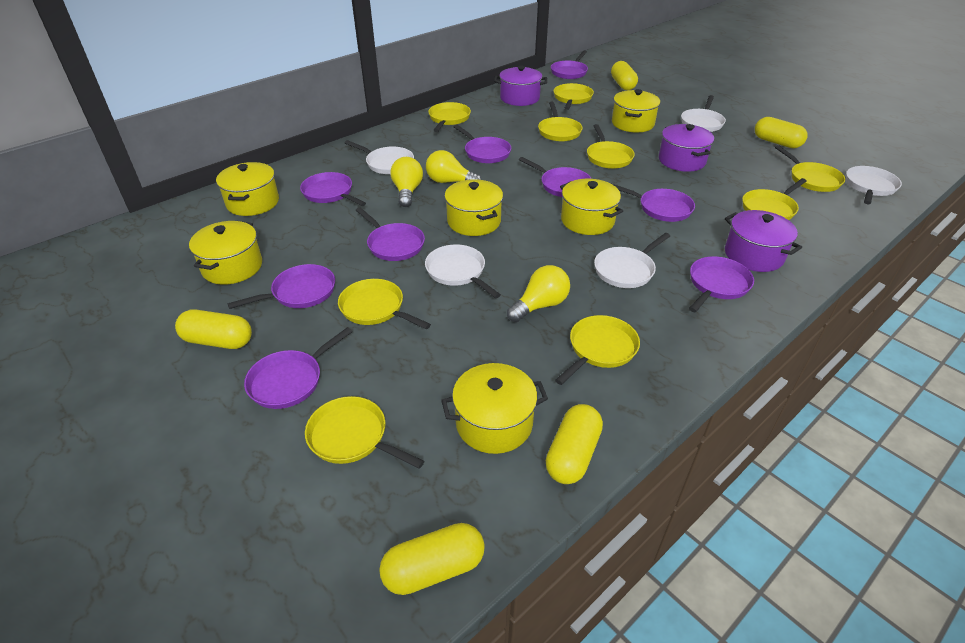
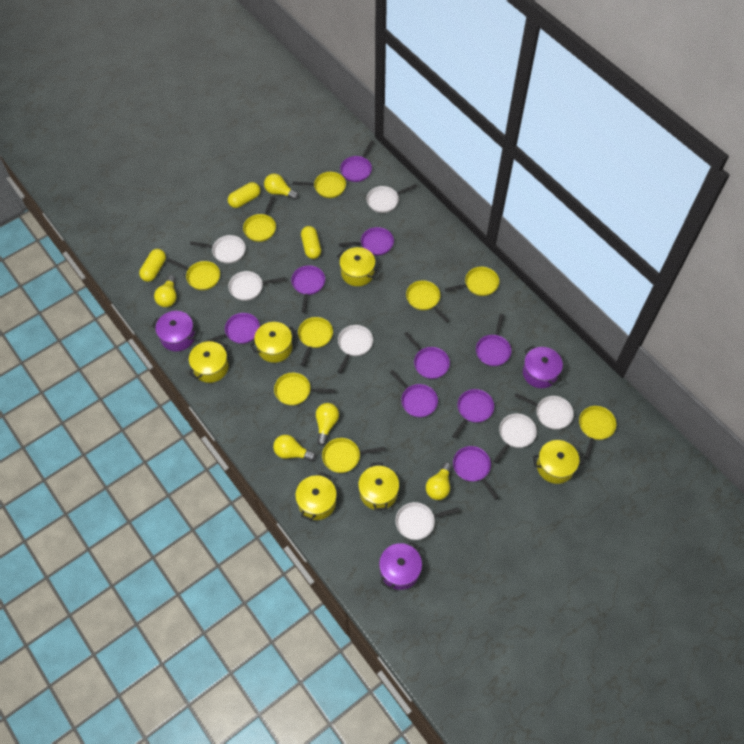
white pan: [345,140,414,174] [425,245,501,298] [594,233,670,288] [681,95,726,132] [846,166,902,204] = 5 -> [190,235,246,264] [228,271,285,301] [338,325,373,374] [367,184,418,213] [396,502,460,540] [494,414,537,463] [514,393,574,430] = 7
yellow capsule: [175,309,252,349] [379,523,485,595] [546,404,603,484] [611,61,638,90] [755,117,807,148] = 5 -> [139,249,166,282] [228,182,260,208] [301,226,321,259] = 3
yellow light bulb: [390,157,423,207] [426,150,482,183] [507,265,570,322] = 3 -> [154,275,177,307] [264,173,299,200] [273,435,316,461] [316,403,339,446] [426,462,452,500] = 5

